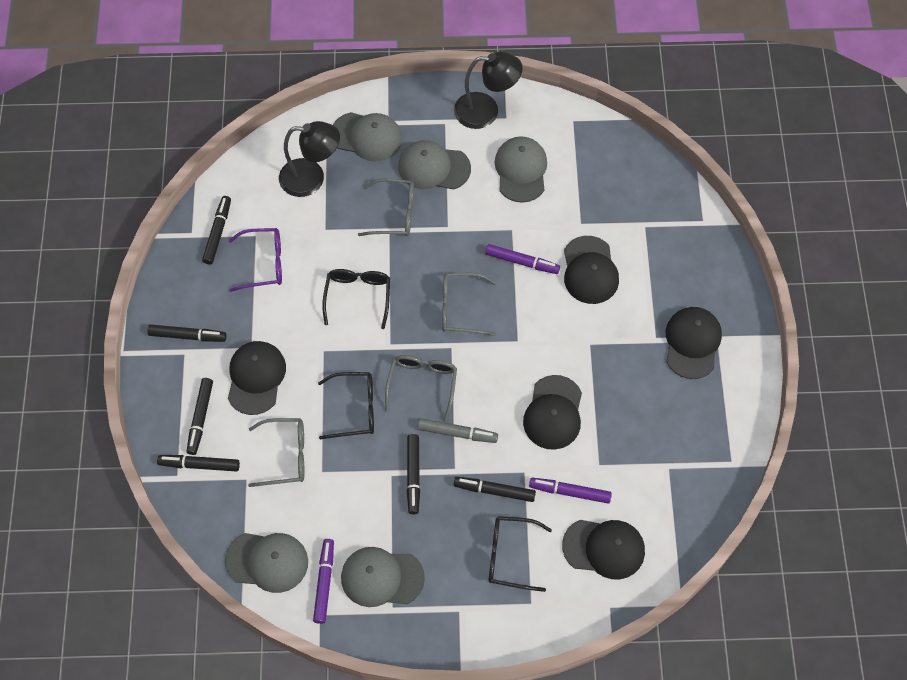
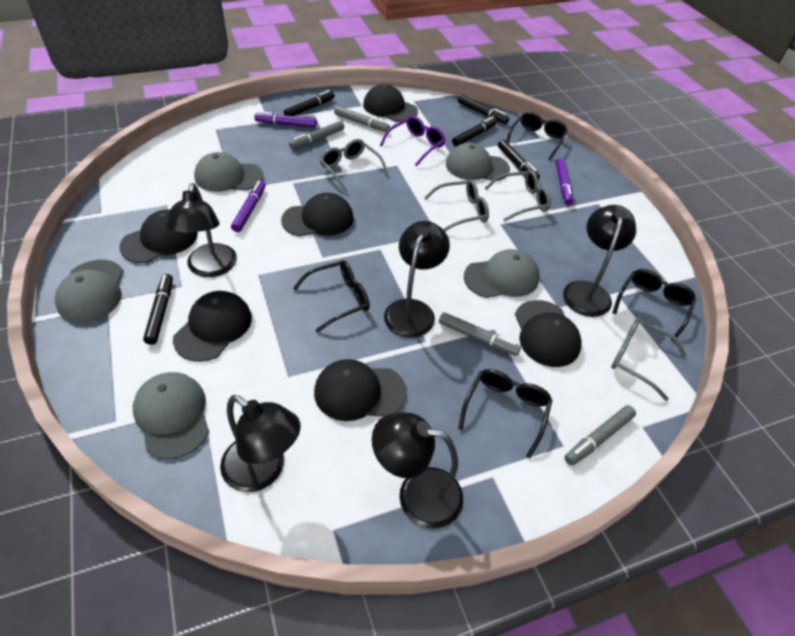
black cap: [228,341,286,415] [523,375,582,450] [562,520,645,579] [564,236,619,304] [666,307,722,379] = 5 -> [119,209,198,263] [173,291,252,362] [281,193,354,237] [314,359,407,421] [363,84,418,122] [515,300,582,367] = 6
black glasses: [318,372,374,439] [322,269,390,329] [489,516,552,592] = 3 -> [293,260,370,333] [458,369,552,458] [506,112,568,160] [612,269,696,341] = 4
black lamp: [279,121,340,197] [454,52,523,129] = 2 -> [166,183,237,277] [220,395,301,492] [372,412,463,529] [384,221,450,338] [563,205,636,317] = 5
black marker: [147,324,226,342] [157,455,240,471] [187,378,213,455] [202,196,231,265] [407,434,420,514] [453,477,536,502] = 6 -> [143,274,173,345] [284,90,335,116] [452,116,497,146] [458,95,509,124] [498,140,540,180] = 5
grey marker: [418,418,498,443] = 1 -> [289,121,344,150] [334,106,390,132] [439,312,521,356] [564,405,636,466] = 4

